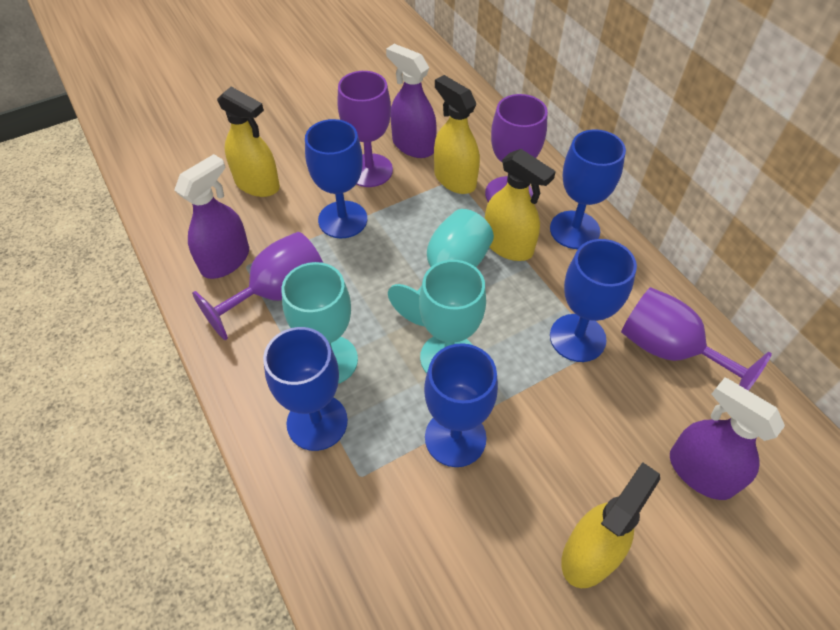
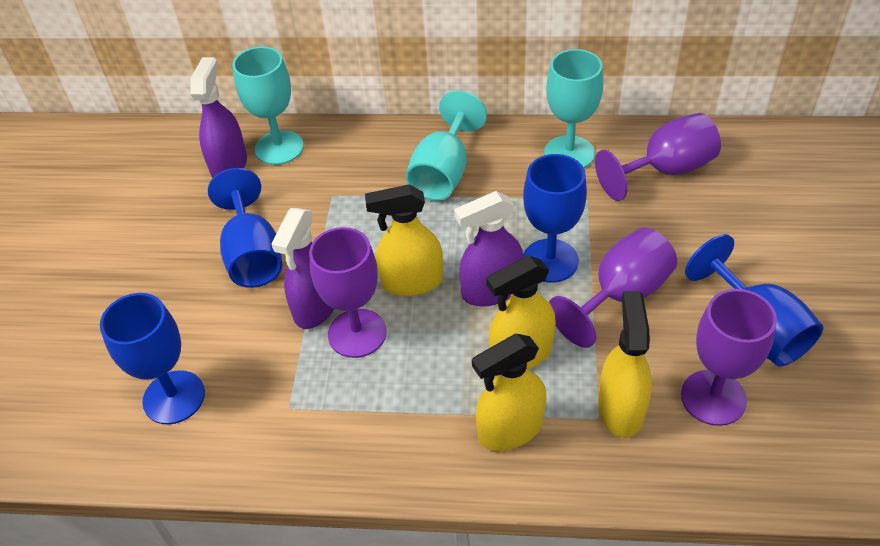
blue goblet: [263,327,348,451] [305,119,367,238] [424,343,498,467] [550,129,626,249] [550,239,637,362] = 5 -> [100,293,205,425] [208,168,282,288] [523,154,587,283] [685,234,823,367] = 4

